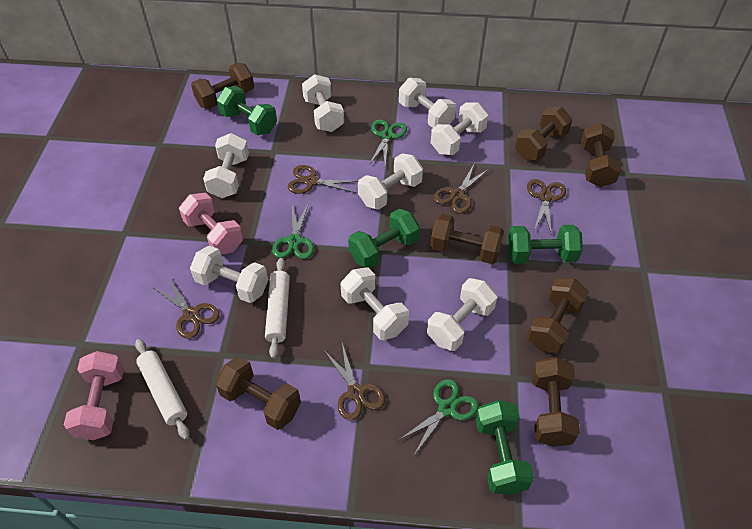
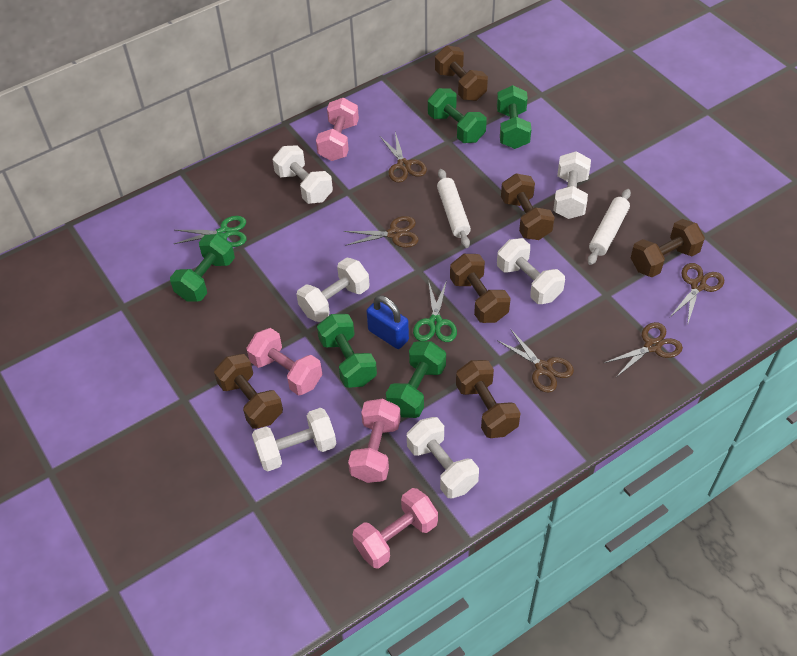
blue padlock: none = 0 -> [366,295,409,349] = 1
brown dumbbell: [191,63,254,109] [215,356,301,430] [430,214,504,264] [515,107,572,160] [527,278,589,353] [532,357,580,447] [580,123,622,187] = 7 -> [214,354,283,429] [435,46,488,101] [450,254,511,323] [456,360,521,438] [501,174,555,240] [631,219,705,277] = 6
green dumbbell: [217,86,277,135] [348,209,420,268] [475,400,534,495] [507,225,583,264] = 4 -> [170,234,235,302] [317,314,377,388] [386,341,446,418] [428,88,487,143] [497,85,531,149] = 5
green scissors: [272,203,314,259] [369,119,407,166] [399,379,479,455] = 3 -> [174,216,247,247] [413,280,457,342] = 2
pink dumbbell: [64,351,124,440] [179,193,243,255] = 2 -> [247,328,322,396] [316,98,359,161] [348,399,401,483] [352,488,438,569] = 4
white dumbbell: [190,246,268,303] [203,133,249,198] [302,74,344,132] [341,268,409,340] [358,153,423,210] [399,78,456,128] [427,278,497,351] [431,102,488,155] = 8 -> [252,408,336,471] [273,145,333,204] [297,258,370,322] [407,417,479,499] [497,238,565,304] [553,151,591,219] = 6

